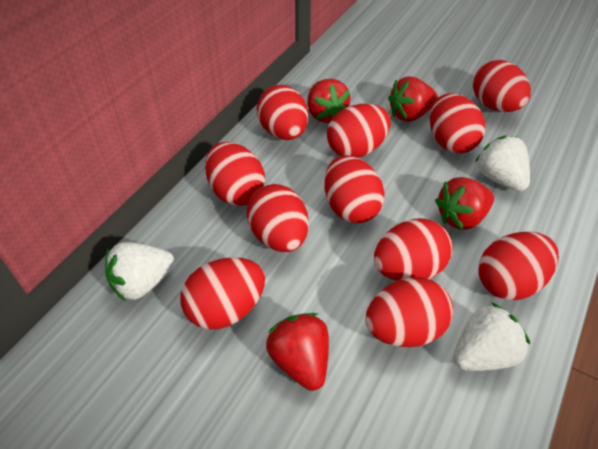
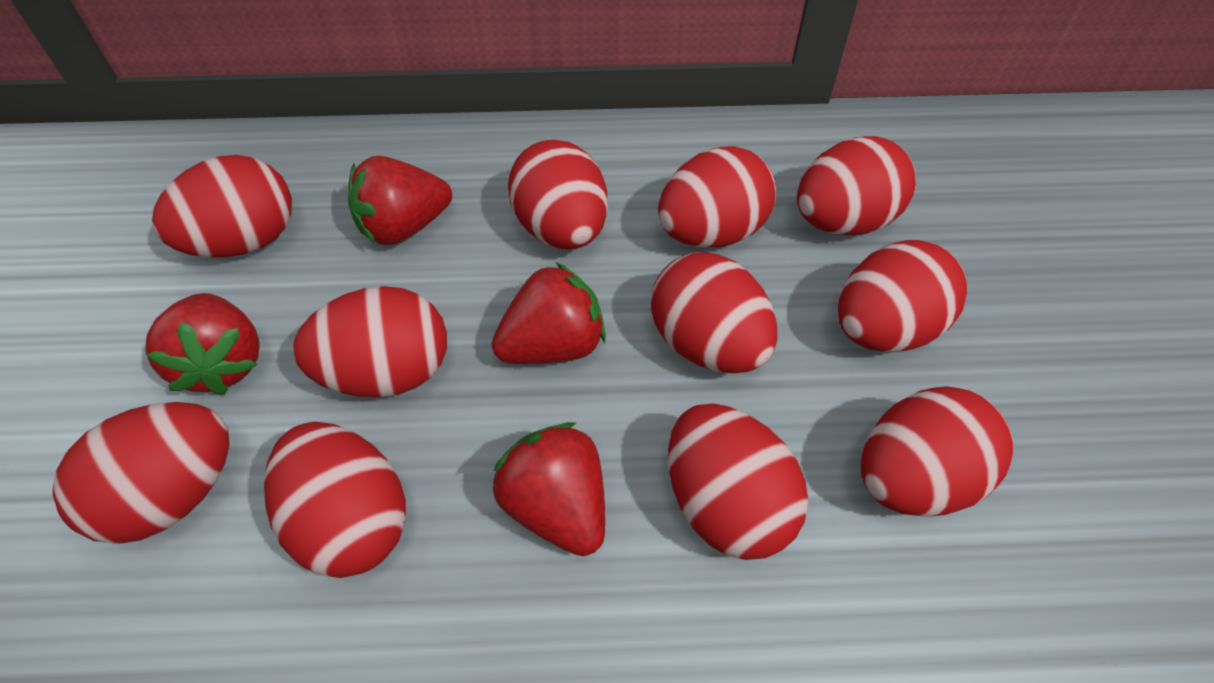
white strawberry: [105,242,174,302] [453,302,530,371] [475,136,530,191] = 3 -> none = 0

